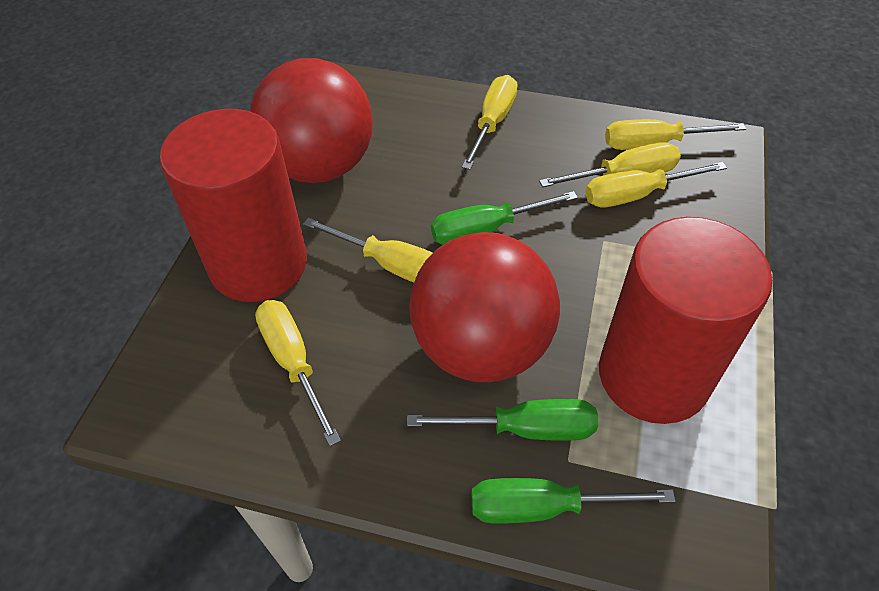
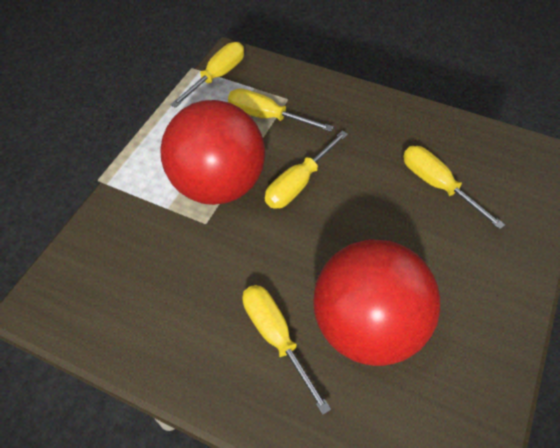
green screwdriver: [407,399,598,441] [431,191,578,245] [472,478,676,524] = 3 -> none = 0
red cylinder: [160,109,307,302] [599,217,772,424] = 2 -> none = 0
yellow screwdriver: [255,300,341,446] [303,218,433,283] [462,75,517,170] [539,142,681,187] [585,162,727,207] [605,119,746,150] = 6 -> [170,42,244,108] [228,89,333,132] [242,285,331,415] [265,131,348,209] [403,146,505,229] = 5

